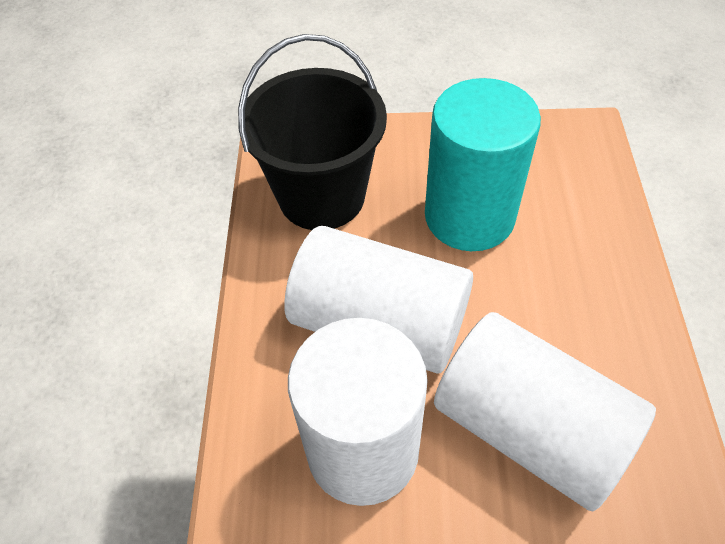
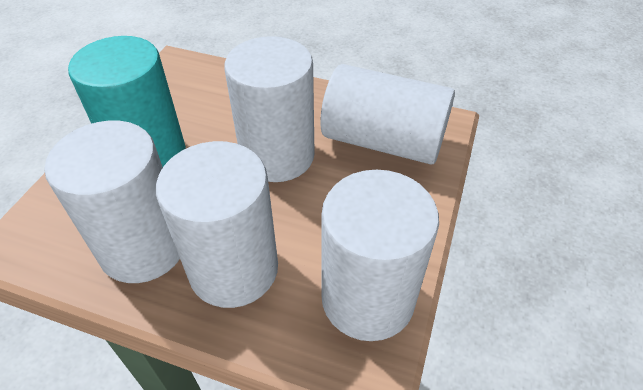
black bucket: [238,34,387,230] = 1 -> none = 0
white cylinder: [284,226,473,374] [288,318,428,506] [434,312,656,511] = 3 -> [45,121,180,283] [156,141,278,308] [224,36,315,182] [320,64,455,165] [322,170,439,341] = 5

